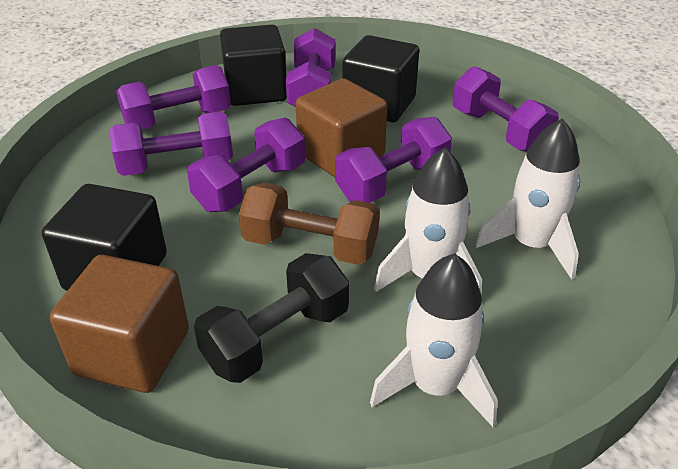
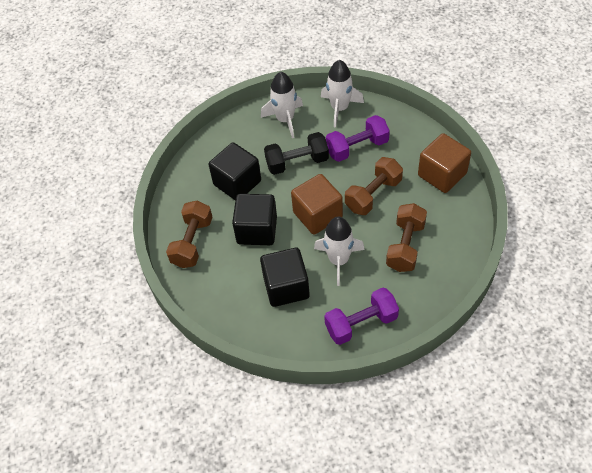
brown dumbbell: [239,183,380,265] = 1 -> [166,201,213,268] [345,157,403,215] [386,203,427,272] = 3
purple dumbbell: [109,111,233,176] [116,65,231,129] [187,118,305,212] [286,28,335,107] [335,117,452,203] [453,66,559,152] = 6 -> [324,288,399,345] [326,115,390,162] = 2

